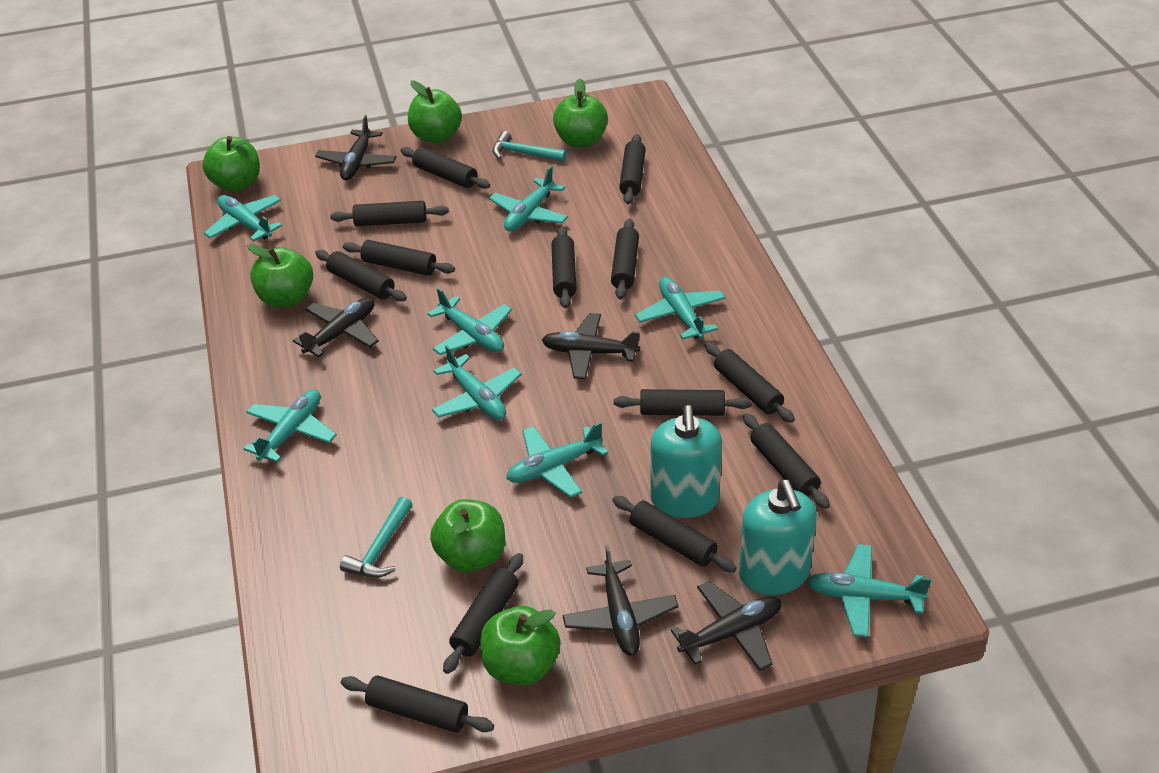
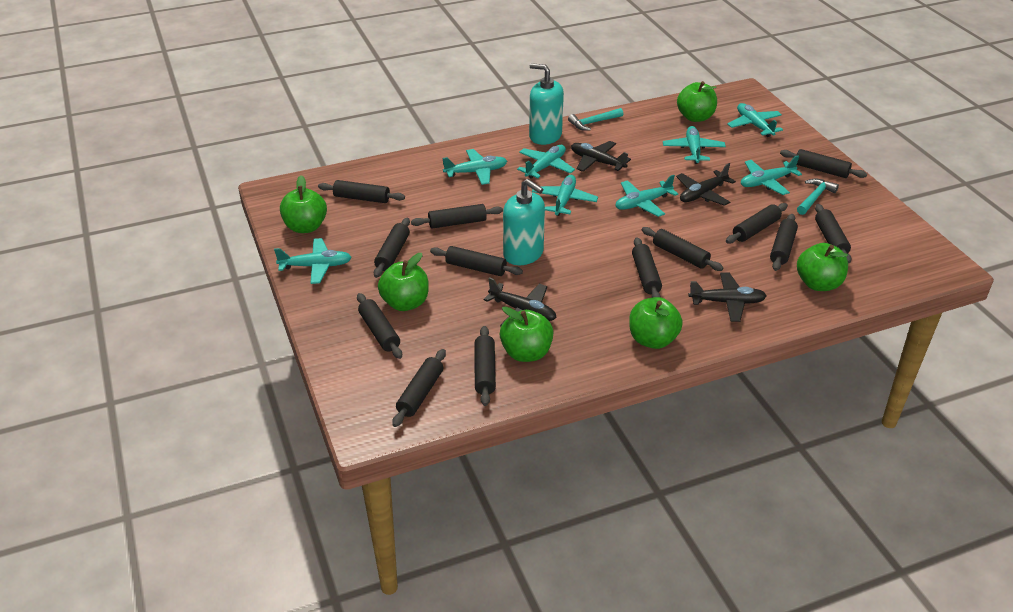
black plane: [293,298,379,357] [315,115,397,180] [542,313,640,379] [562,545,678,656] [671,581,782,671] = 5 -> [484,277,556,326] [571,141,631,172] [676,163,736,206] [688,272,767,322] = 4

